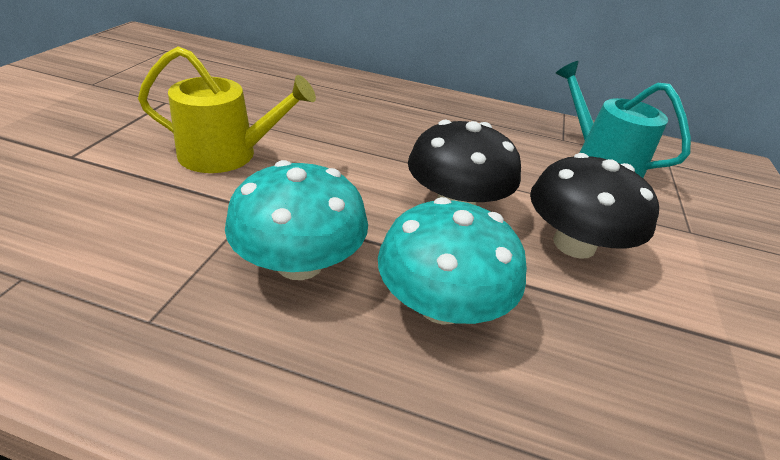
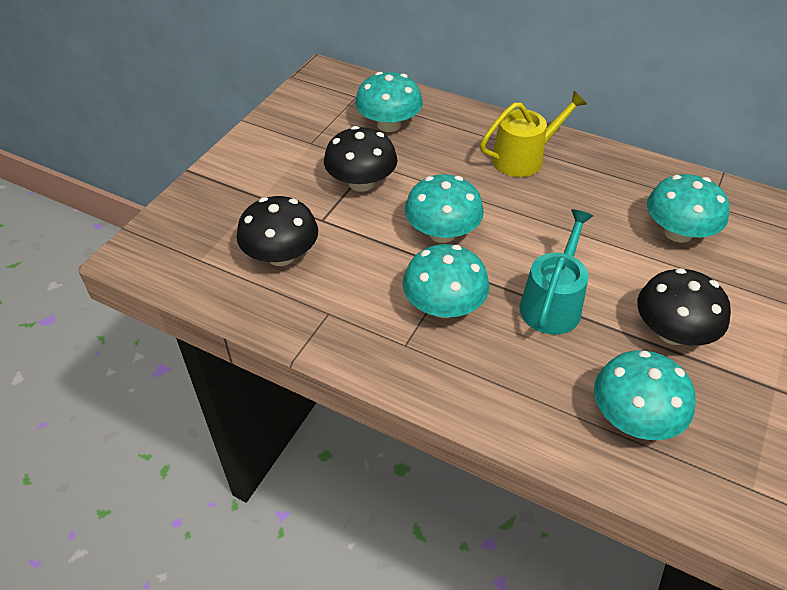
black mushroom: [408,120,521,205] [530,153,659,259] = 2 -> [237,196,318,266] [324,126,397,192] [637,268,731,346] = 3
turquoise mushroom: [225,160,368,280] [378,197,527,325] = 2 -> [355,72,423,132] [403,244,489,318] [405,174,484,243] [594,350,695,440] [647,174,729,243] = 5

